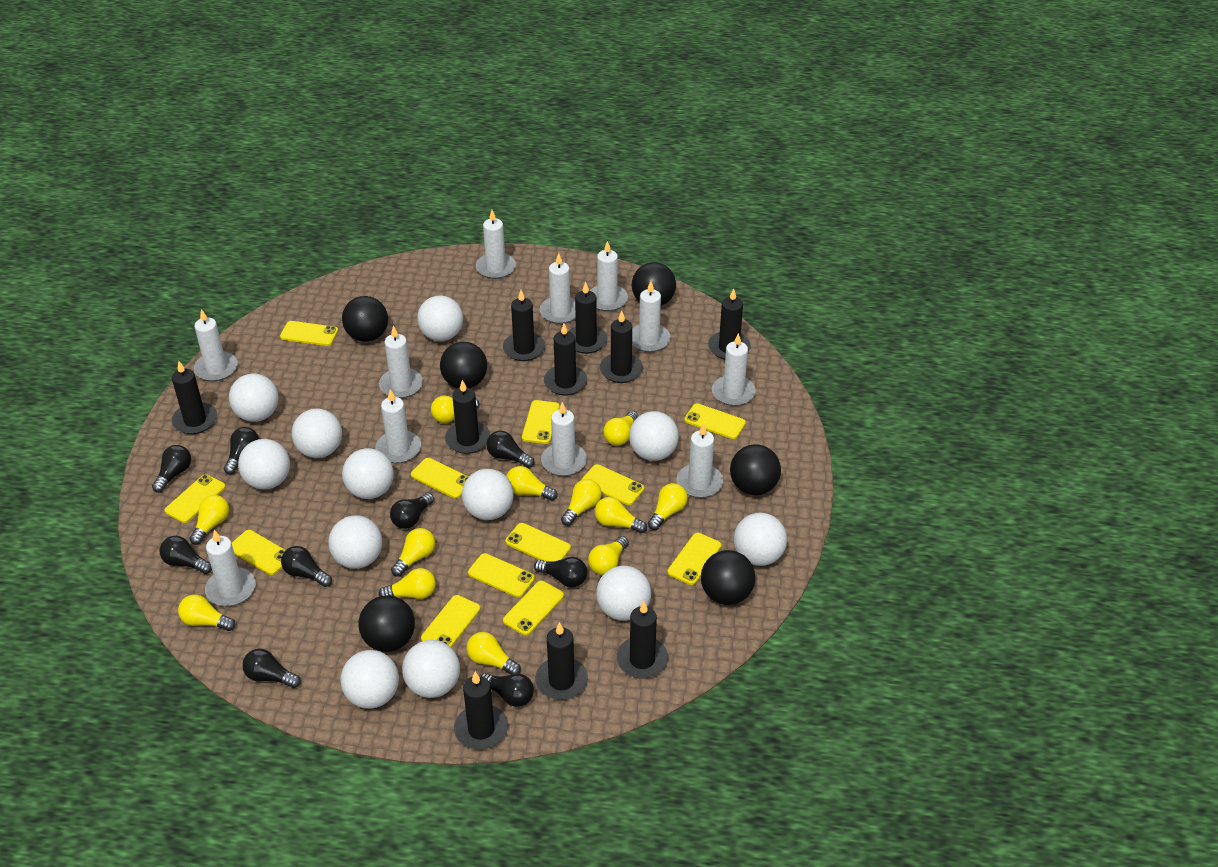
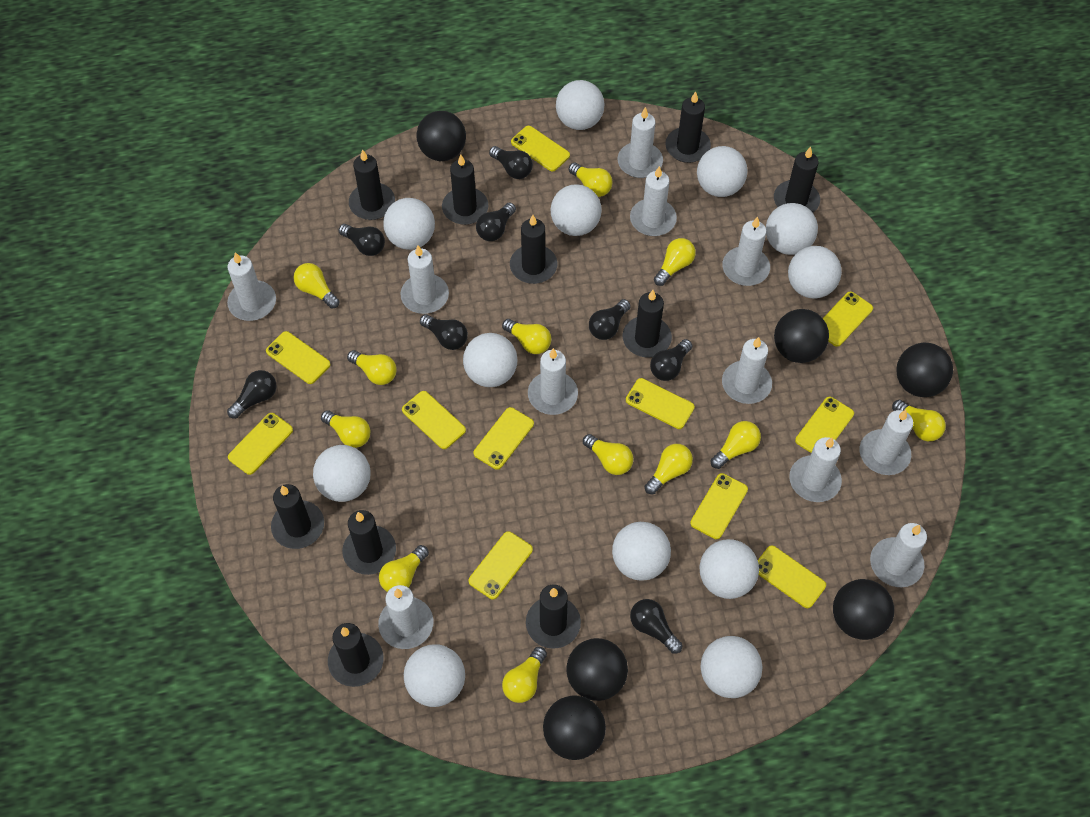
black light bulb: [152,445,191,493] [159,536,212,574] [224,427,259,475] [242,649,301,688] [281,546,332,587] [390,493,434,529] [481,673,534,707] [486,431,534,468] [534,557,587,587] = 9 -> [227,370,277,419] [339,224,385,256] [420,314,468,350] [476,202,516,241] [489,146,533,179] [589,299,631,340] [630,599,682,654] [650,339,692,381] = 8
yellow phone: [165,474,226,523] [232,530,286,575] [280,321,338,346] [411,458,468,498] [421,595,480,647] [468,553,535,598] [503,581,564,636] [505,523,571,562] [522,400,560,444] [581,464,644,505] [667,533,721,585] [684,403,746,439] = 12 -> [228,413,293,475] [266,331,331,384] [402,391,466,449] [468,531,533,600] [474,407,534,470] [511,126,570,171] [626,378,695,429] [690,473,748,539] [758,546,826,608] [795,397,854,453] [823,291,873,347] = 11

